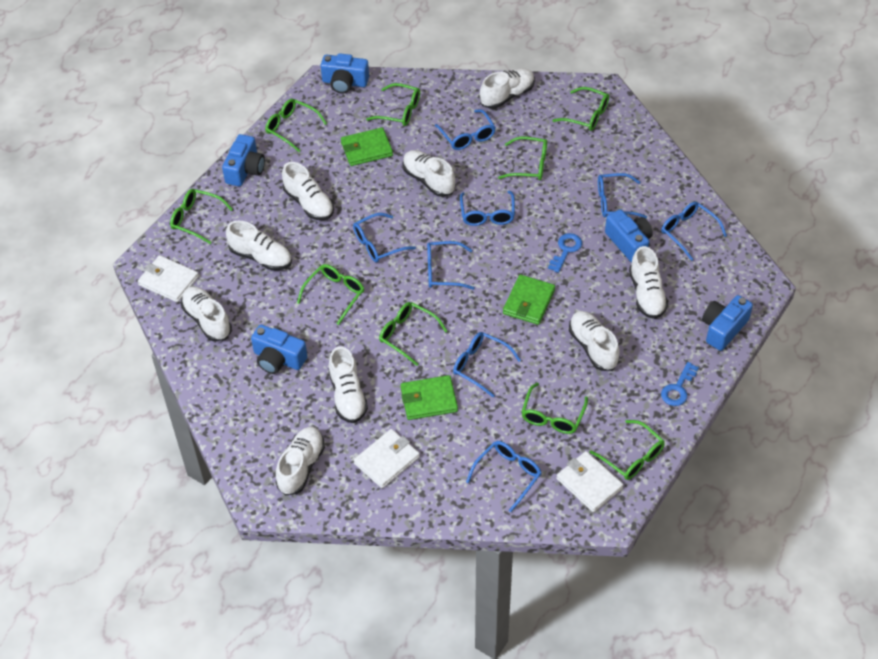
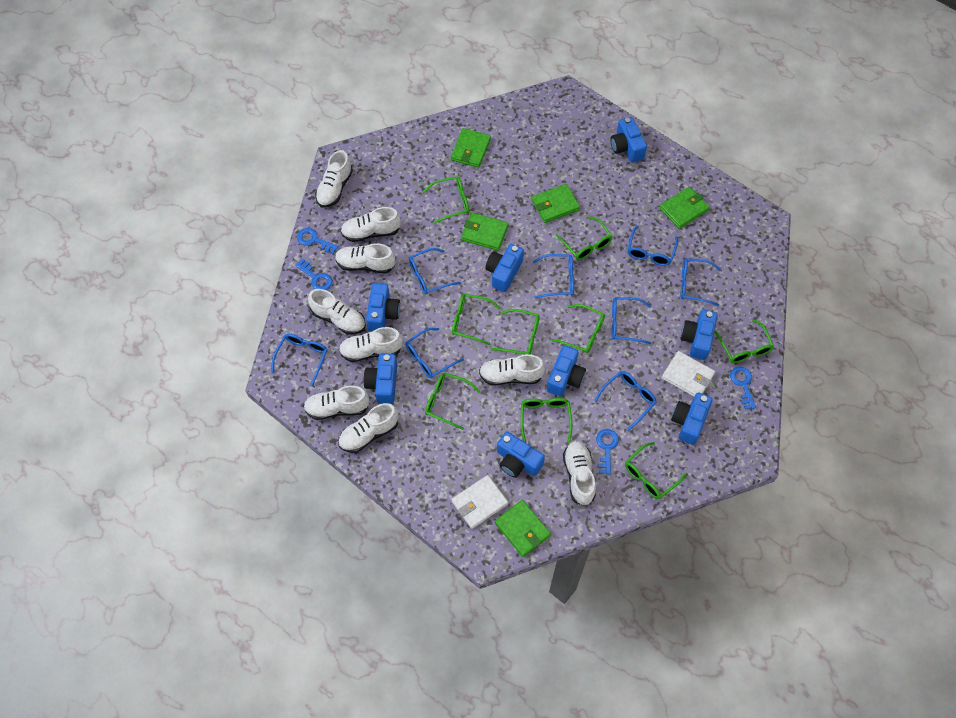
blue camera: [222,134,265,186] [251,325,307,374] [321,53,369,94] [605,209,653,263] [702,295,753,351] = 5 -> [363,353,397,404] [366,283,400,331] [485,244,524,292] [497,431,545,478] [547,345,586,396] [611,117,647,162] [671,393,713,445] [680,310,718,360] = 8
blue key: [548,233,582,273] [661,362,699,406] = 2 -> [295,259,332,290] [297,228,338,254] [596,429,619,475] [730,366,756,410] = 4
green wallet: [341,128,393,166] [401,375,458,420] [503,274,555,325] = 3 -> [451,128,491,168] [461,212,508,251] [495,500,551,557] [532,184,580,223] [660,187,710,229] = 5
white wallet: [138,255,199,302] [354,429,420,488] [556,451,623,512] = 3 -> [452,475,508,529] [662,351,715,397] = 2

